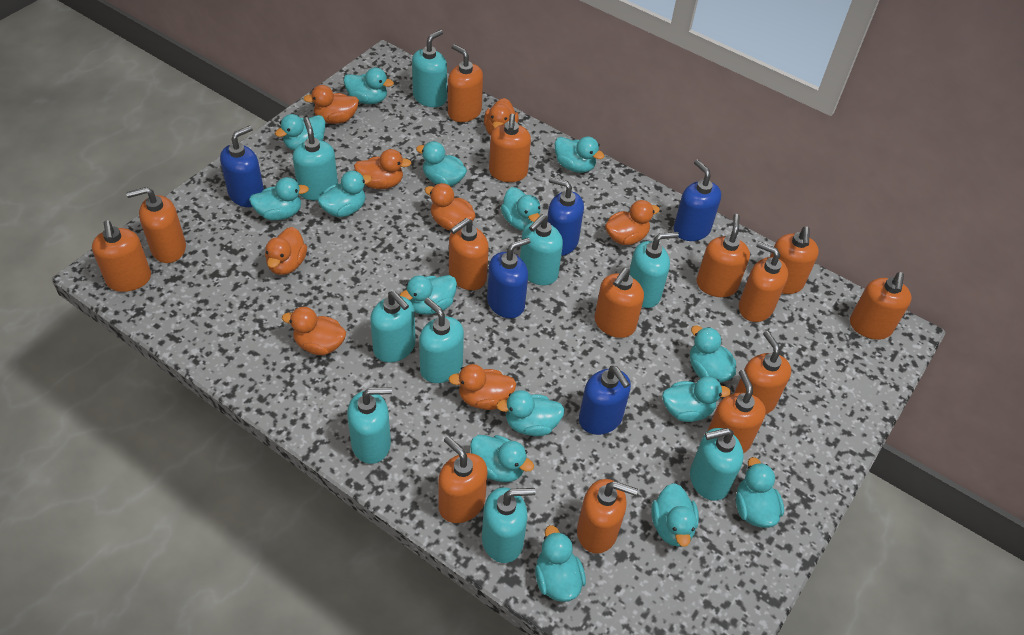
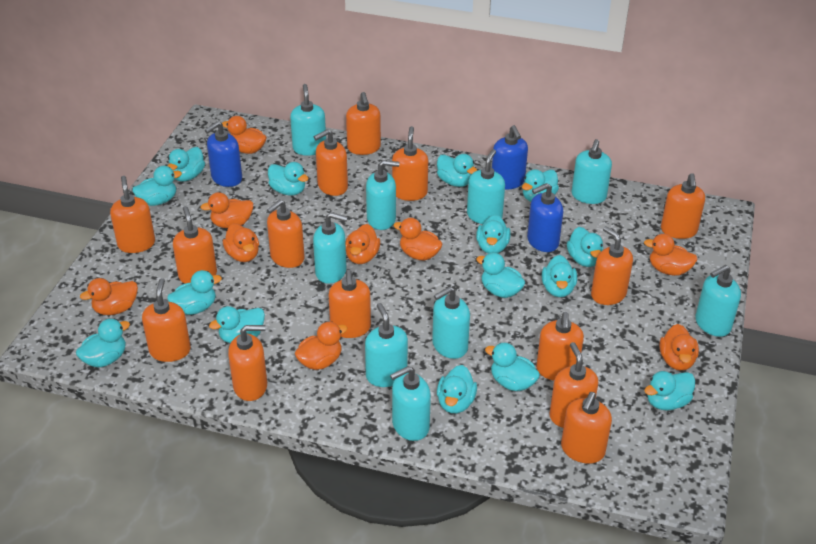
blue soap dispenser: [220,125,264,207] [487,238,531,318] [547,177,584,256] [579,366,631,435] [674,160,721,241] = 5 -> [205,121,242,187] [492,125,528,190] [527,183,563,252] = 3
orange duck: [265,227,307,275] [282,307,346,355] [303,85,359,124] [354,149,411,189] [425,183,476,230] [449,364,516,410] [484,98,519,135] [605,200,660,245] = 8 -> [80,278,138,315] [200,192,253,228] [222,116,267,154] [223,223,259,262] [295,322,348,370] [345,224,380,264] [394,218,443,261] [644,234,698,276] [660,324,699,371] = 9

